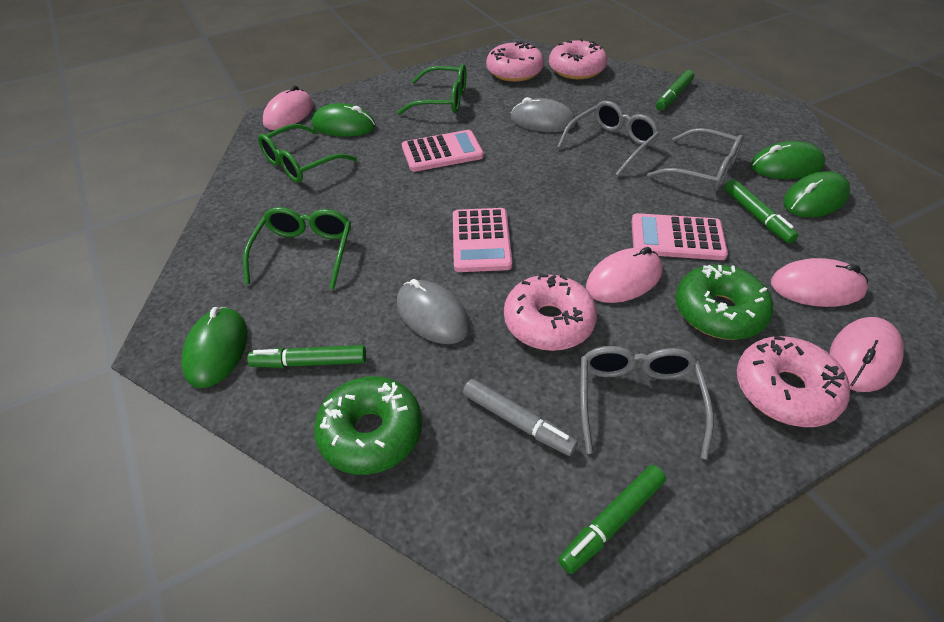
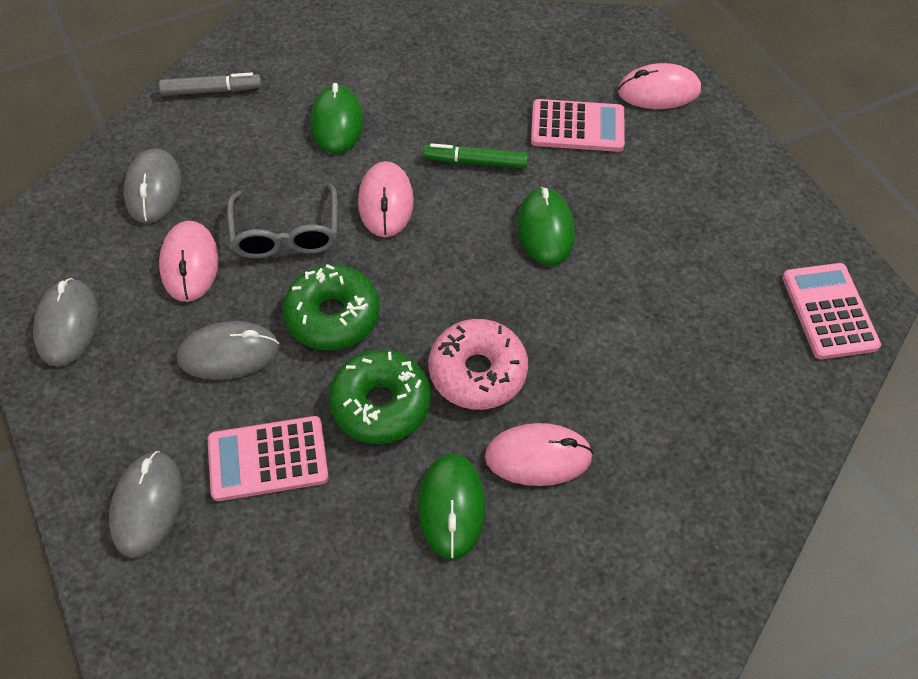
green glasses: [243,207,351,289] [258,124,357,183] [397,64,466,115] = 3 -> none = 0
green marker: [247,345,366,368] [558,465,666,574] [656,70,694,111] [724,179,798,244] = 4 -> [423,143,528,169] = 1
green mouse: [181,307,248,388] [312,103,376,137] [750,141,825,179] [783,171,850,217] = 4 -> [311,83,363,154] [418,453,486,560] [518,187,575,266] = 3
grey glasses: [557,101,660,176] [581,346,714,459] [647,128,744,191] = 3 -> [227,183,337,258] = 1
grey mouse: [397,279,470,344] [511,97,576,132] = 2 -> [33,278,98,367] [109,451,182,558] [123,148,181,223] [177,321,279,380] = 4
pink donut: [486,41,544,82] [504,273,597,351] [549,38,607,79] [737,336,850,427] = 4 -> [428,319,528,410] = 1

